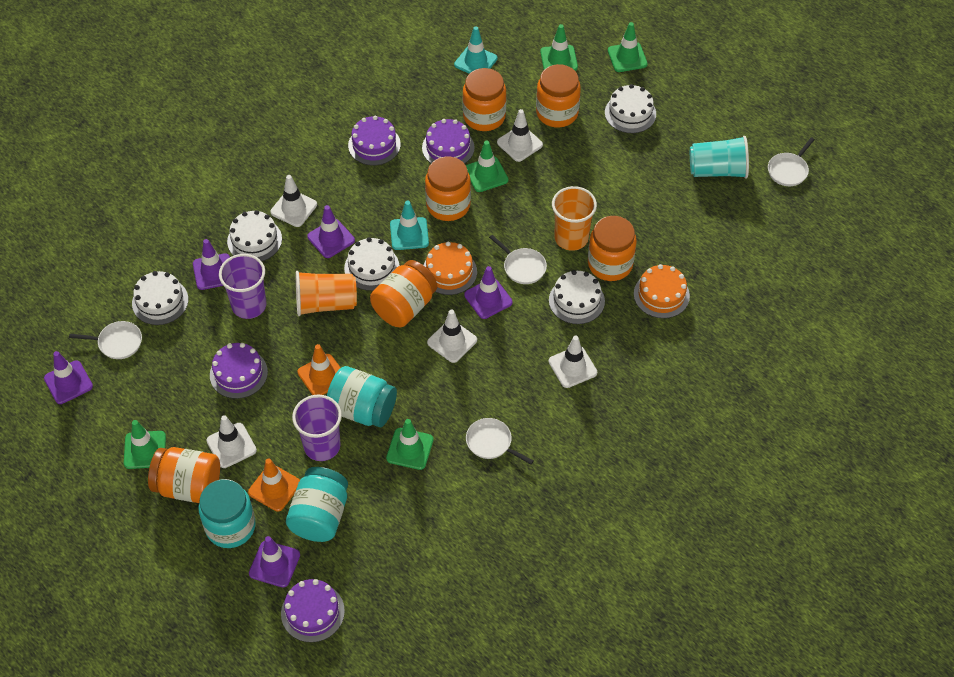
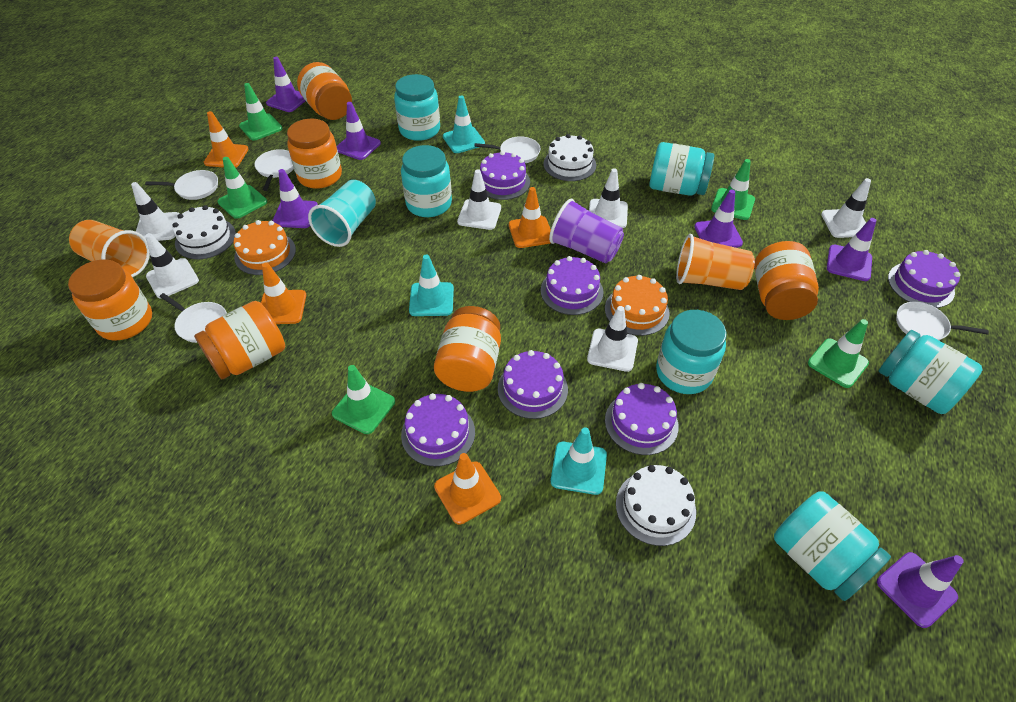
orange traffic cone: [248,458,300,512] [298,344,341,395] = 2 -> [204,111,249,168] [261,262,306,324] [434,453,501,525] [509,187,551,248] = 4
purple cake: [210,343,268,399] [281,579,345,642] [348,116,401,165] [422,119,475,164] = 4 -> [401,393,475,467] [480,151,530,200] [498,350,568,419] [541,256,604,315] [605,383,679,455] [888,250,960,308] = 6
purple cup: [219,254,267,319] [292,395,342,461] = 2 -> [549,199,624,263] = 1
purple traffic cone: [44,351,93,404] [193,239,230,290] [249,536,300,588] [307,205,355,258] [464,266,513,319] = 5 -> [266,57,305,112] [272,169,318,228] [337,102,381,160] [694,190,743,248] [827,218,876,281] [877,552,964,628] = 6
turquoise jar: [198,479,256,548] [286,467,348,542] [327,366,397,427] = 3 -> [394,74,440,141] [401,145,452,217] [649,142,714,196] [656,310,726,394] [774,491,891,601] [879,330,983,414] = 6
turquoise traffic cone: [390,201,429,250] [454,27,497,74] = 2 -> [409,254,454,316] [443,95,485,153] [551,428,607,495] = 3
white cake: [132,271,188,325] [227,210,282,261] [344,237,400,291] [549,270,605,324] [605,84,656,133] = 5 -> [173,205,236,259] [543,134,596,181] [616,465,696,546] = 3
white pan: [69,321,142,359] [466,418,534,464] [489,235,547,284] [768,137,815,186] = 4 -> [145,170,218,200] [160,293,227,343] [255,149,294,191] [474,136,540,163] [896,302,989,340] = 5
white traffic cone: [206,415,257,468] [270,175,317,227] [427,310,477,363] [497,109,543,162] [549,336,597,388] = 5 -> [131,182,179,241] [145,233,199,299] [457,169,501,230] [587,306,638,372] [589,168,628,228] [821,178,871,238] = 6

